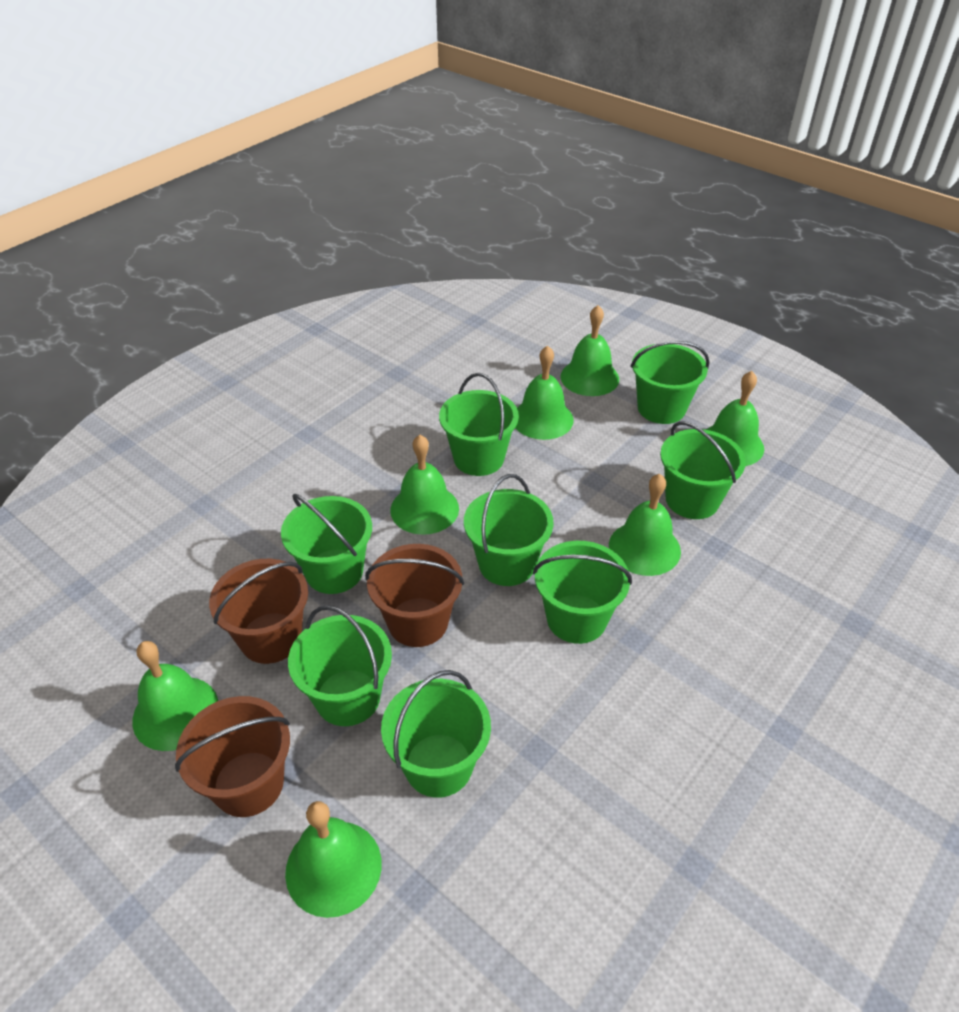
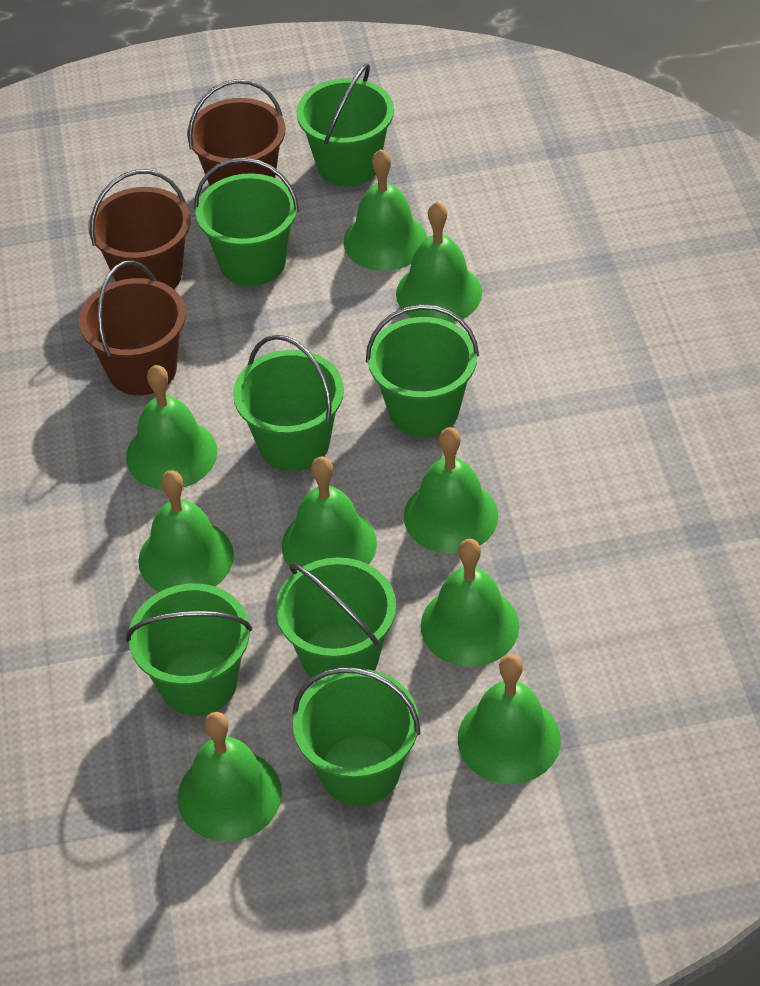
green bell: [132,641,218,751] [285,801,382,918] [390,435,459,535] [515,345,574,440] [560,305,619,396] [609,474,681,576] [706,371,764,466] = 7 -> [126,365,217,489] [138,470,234,592] [178,712,282,842] [282,456,377,570] [343,149,427,271] [396,201,482,323] [404,427,498,554] [421,539,519,667] [458,654,561,784] = 9
green bucket: [281,494,372,594] [288,605,392,726] [381,670,491,798] [439,373,519,476] [464,474,554,586] [533,541,632,644] [631,341,709,424] [660,421,746,519] = 8 -> [126,583,252,716] [194,157,299,286] [233,335,344,471] [276,557,396,682] [292,667,421,806] [296,64,394,186] [366,304,479,437] = 7

